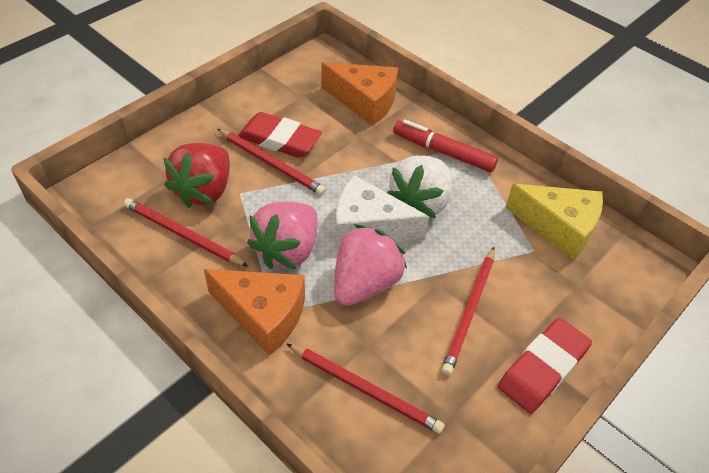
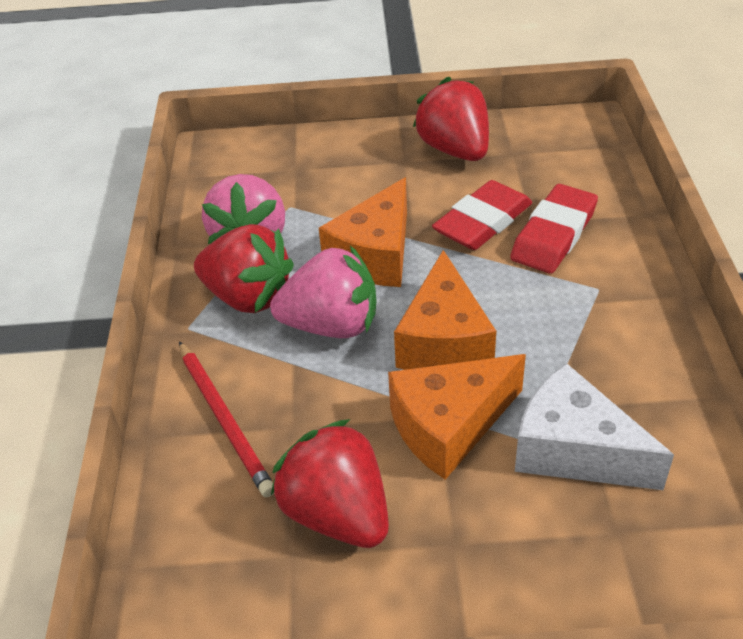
orange cheese: [204,269,305,356] [321,62,398,126] = 2 -> [319,177,407,287] [388,354,526,480] [394,250,496,370] = 3
red marker: [393,119,498,172] = 1 -> none = 0
red pencil: [124,198,249,267] [218,129,326,195] [286,343,445,434] [442,247,495,376] = 4 -> [179,341,274,497] = 1
red strawberry: [164,143,230,208] = 1 -> [194,224,294,313] [271,419,389,548] [413,76,489,161] = 3
white strawberry: [387,156,452,218] = 1 -> none = 0
yellow cheese: [505,184,603,260] = 1 -> none = 0

